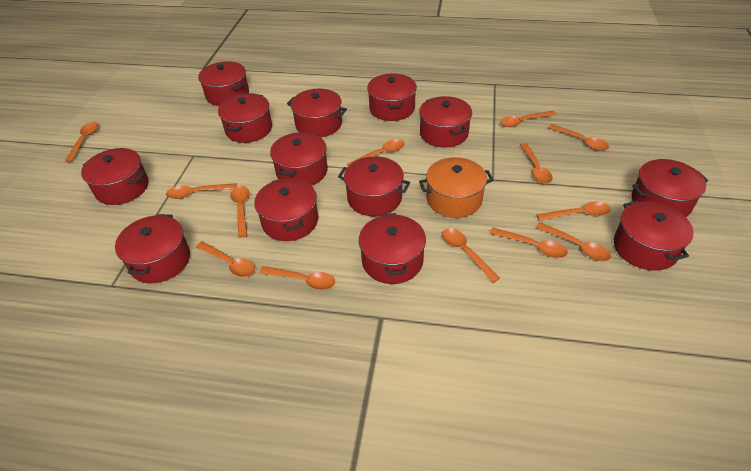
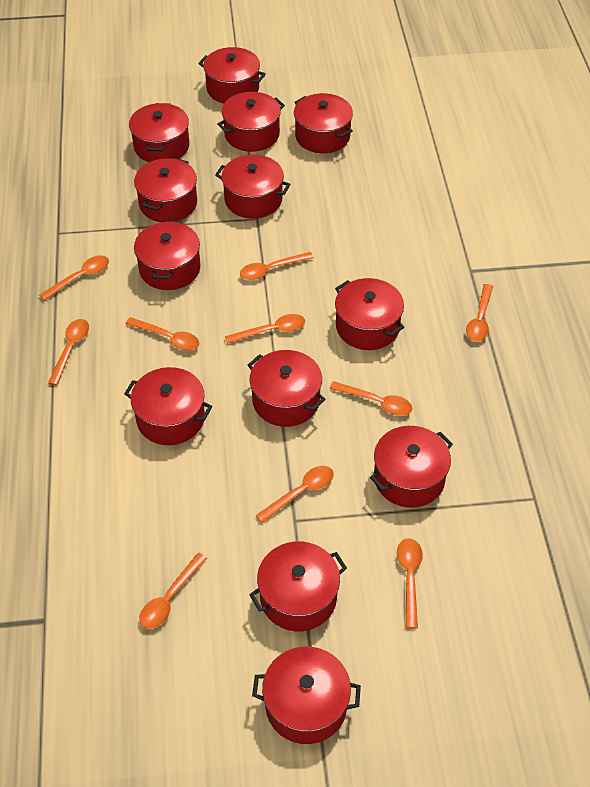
orange pot: [419,157,493,218] = 1 -> none = 0
orange spoon: [65,122,98,162] [166,183,236,199] [196,241,255,277] [230,186,249,238] [259,266,335,290] [347,139,405,166] [442,228,500,283] [490,228,568,258] [500,111,556,127] [520,143,552,184] [536,222,611,261] [537,201,611,221] [548,124,609,151] = 13 -> [40,255,109,301] [48,319,89,385] [126,317,200,351] [139,553,207,629] [225,314,305,344] [240,252,314,280] [256,466,334,523] [330,381,412,416] [397,538,423,629] [466,284,493,341] = 10

